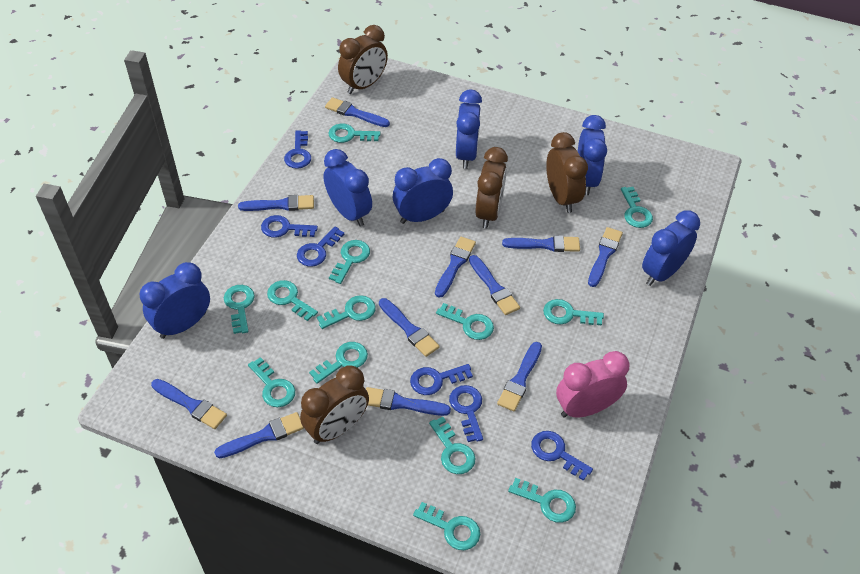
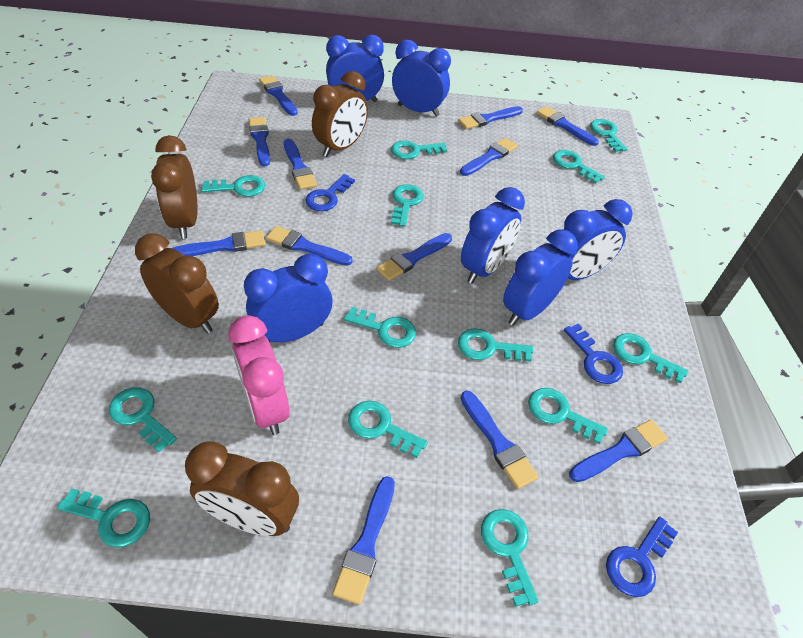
blue brush: [151,379,227,429] [214,412,304,458] [238,195,314,211] [325,97,390,127] [366,387,451,416] [379,298,440,357] [435,237,476,298] [469,255,520,315] [497,342,542,411] [502,235,580,252] [588,227,623,287] = 11 -> [172,230,265,256] [248,117,270,166] [259,75,298,116] [266,226,353,266] [284,139,317,190] [333,476,395,605] [376,233,452,281] [458,106,523,129] [460,138,518,176] [461,391,539,489] [537,106,599,146] [569,420,668,482] = 12
blue key: [261,215,318,238] [284,130,311,169] [297,226,344,267] [410,364,473,395] [449,385,483,442] [531,431,593,481] = 6 -> [305,174,355,211] [564,324,623,384] [606,517,678,597] = 3

